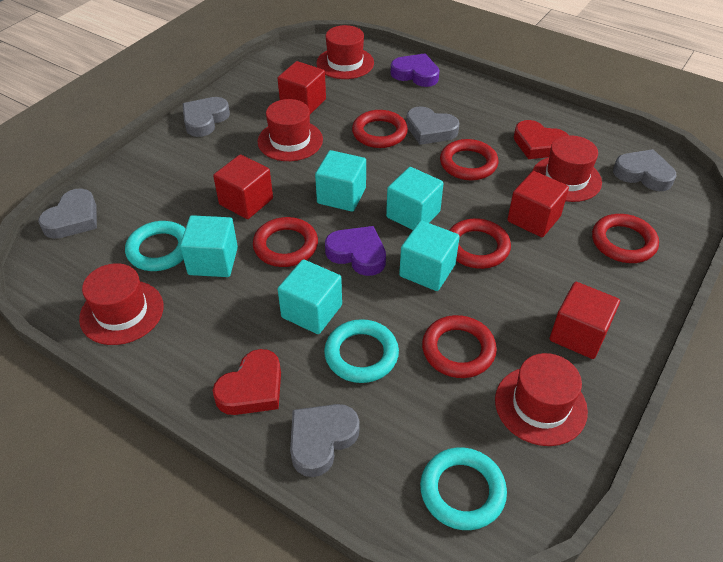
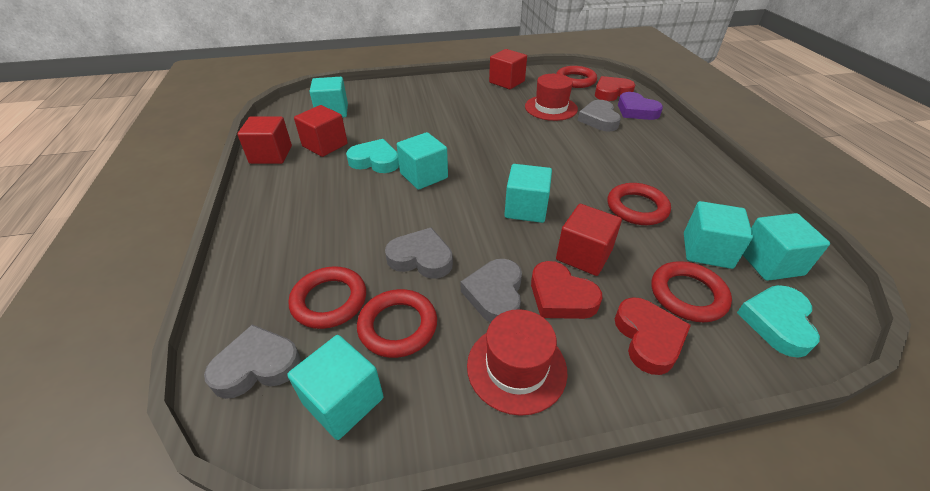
grey heart: [38,188,97,239] [183,97,230,137] [290,404,360,477] [406,106,460,145] [613,149,676,191] = 5 -> [204,325,301,399] [385,227,453,279] [461,259,522,323] [578,100,621,132] = 4
purple heart: [325,226,386,276] [391,53,440,87] = 2 -> [618,92,663,120] = 1
red hat: [79,263,164,345] [257,99,323,161] [316,25,374,79] [495,353,588,446] [533,135,602,202] = 5 -> [467,309,568,416] [525,74,578,121] = 2
red heart: [213,349,281,415] [514,120,569,159] = 2 -> [531,261,602,319] [595,76,635,101] [615,297,691,375] = 3
red ring: [253,217,318,267] [352,110,408,148] [422,315,497,378] [440,139,499,180] [449,218,511,269] [592,214,659,263] = 6 -> [288,266,366,329] [357,289,437,358] [556,66,597,88] [608,183,671,225] [652,261,732,322] = 5
turquoise cube: [180,215,238,277] [277,259,342,334] [315,150,366,212] [386,167,444,230] [399,221,460,291] = 5 -> [287,335,384,440] [310,77,348,118] [397,132,448,190] [504,164,552,223] [684,201,753,269] [743,213,830,281] = 6
turquoise heart: none = 0 -> [346,139,399,173] [737,285,820,358] = 2
turquoise ring: [125,221,186,271] [324,319,399,383] [420,447,507,530] = 3 -> none = 0

